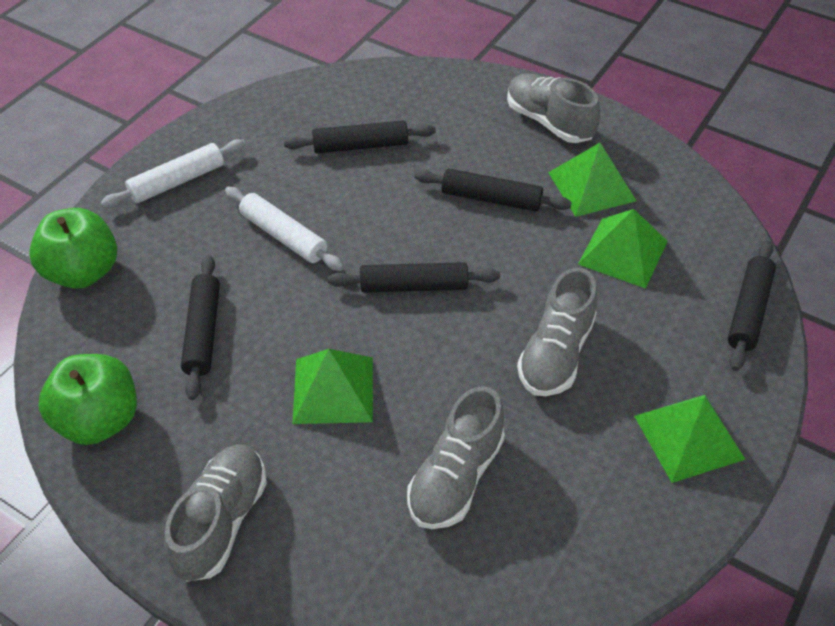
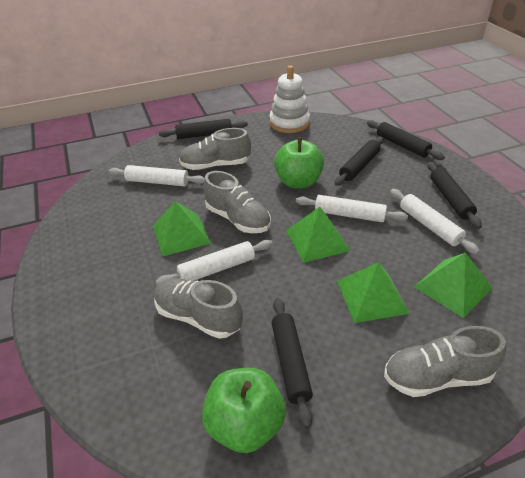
white rolling pin: [101,139,246,208] [225,187,344,271] = 2 -> [109,165,205,186] [155,240,273,285] [296,195,408,222] [390,189,480,254] = 4
white stacking toy: none = 0 -> [269,66,310,133] = 1

